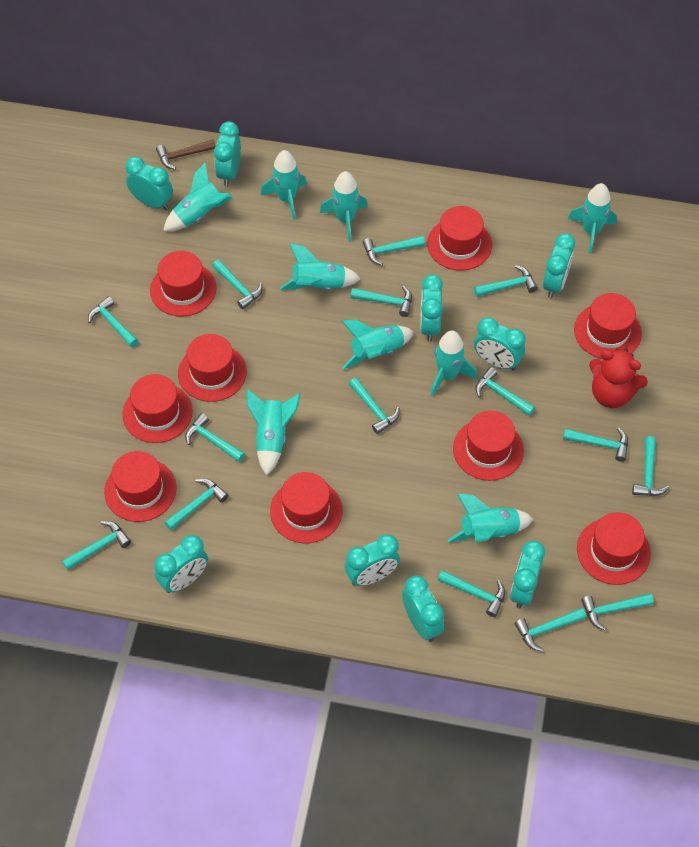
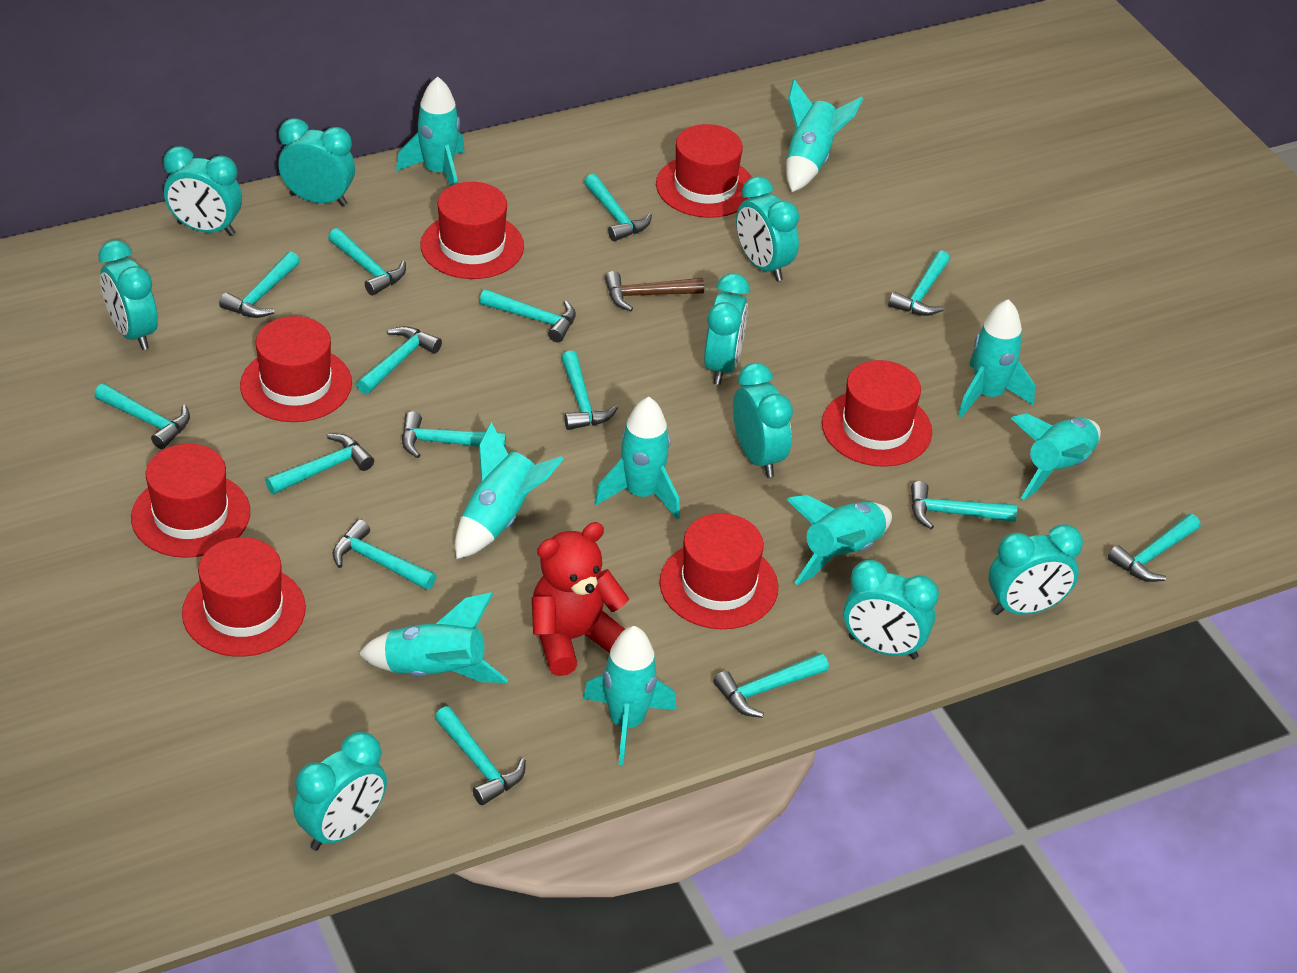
red hat: [104,451,176,522] [123,374,193,443] [150,251,217,317] [178,334,247,402] [270,472,343,543] [427,206,492,270] [453,411,524,481] [574,293,642,359] [577,512,651,585] = 9 -> [131,444,250,558] [182,537,306,657] [240,316,352,422] [420,182,524,279] [656,124,752,218] [659,513,778,629] [822,360,932,467] = 7

